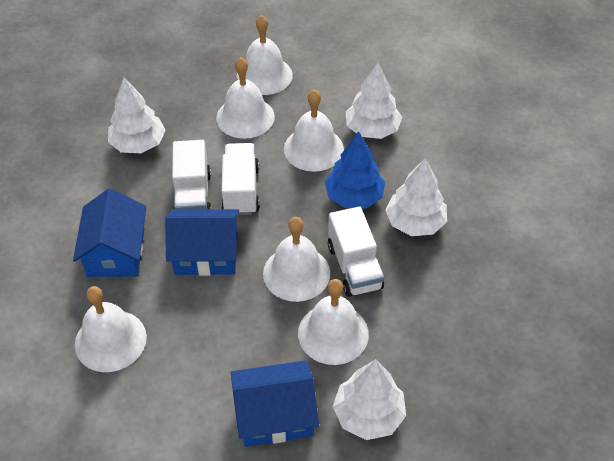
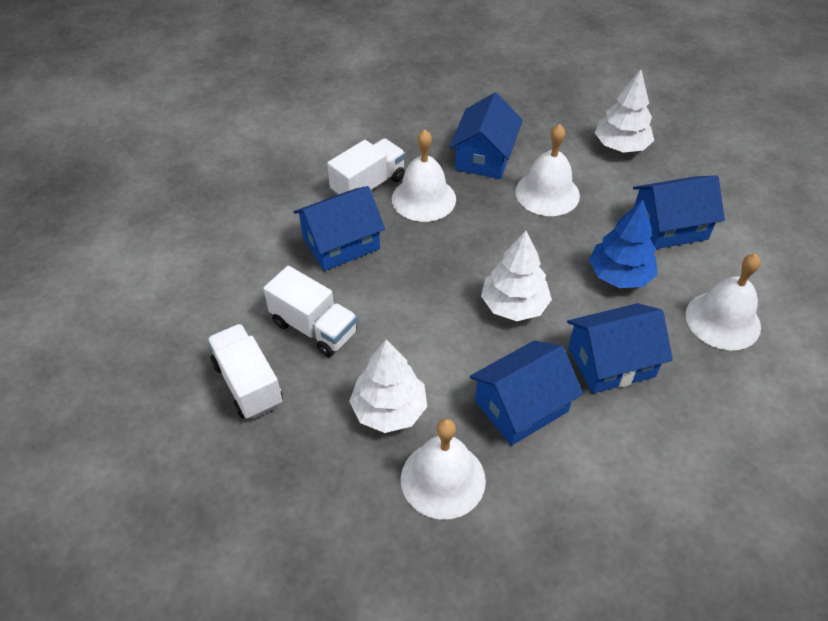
blue house: [73,188,146,277] [165,209,239,276] [231,360,319,447] = 3 -> [293,186,385,271] [449,93,523,179] [469,340,583,446] [567,303,673,394] [633,175,725,249] = 5
white bell: [75,286,147,372] [216,57,275,139] [237,15,293,95] [263,217,330,302] [284,89,344,172] [298,279,369,365] = 6 -> [392,130,456,222] [401,418,486,520] [515,124,580,216] [686,254,761,350] = 4
white tree: [108,78,166,153] [333,359,406,440] [346,63,402,139] [385,158,447,236] = 4 -> [349,339,427,433] [481,231,552,321] [595,69,654,153] = 3

